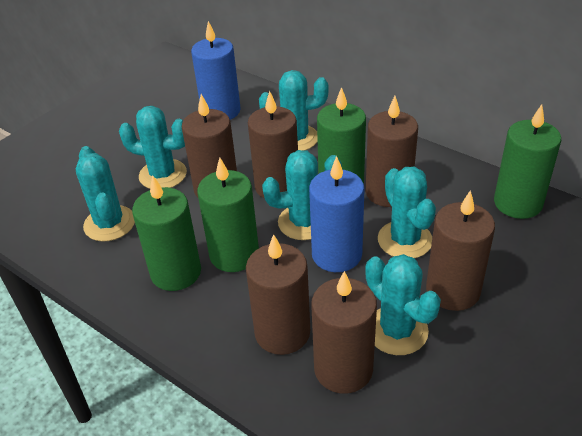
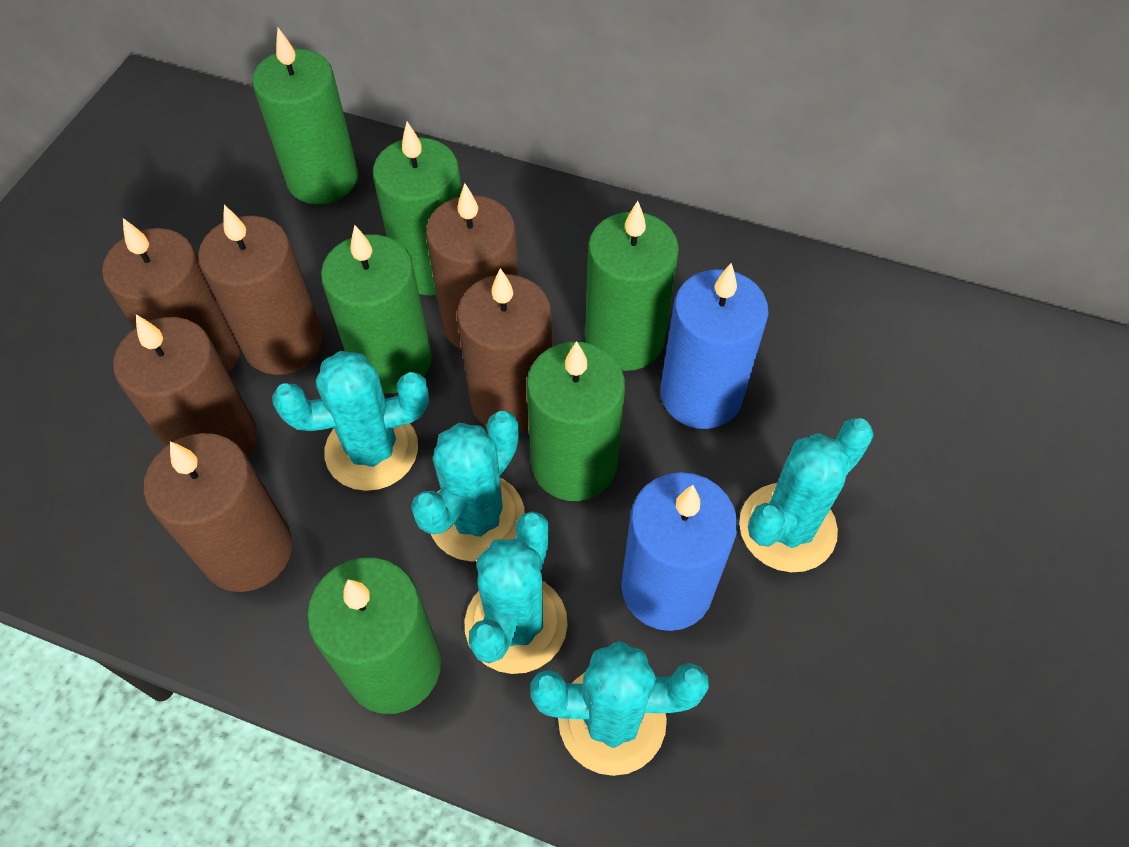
green candle: [132,175,201,291] [197,158,259,272] [317,87,366,184] [494,104,561,219] = 4 -> [252,28,358,205] [307,558,441,714] [321,225,432,394] [373,122,462,296] [526,341,625,501] [585,201,679,371] = 6
turquoise cactus: [76,146,135,242] [119,106,187,189] [259,70,328,151] [262,150,342,240] [365,254,441,355] [378,167,436,258] = 6 -> [272,351,429,491] [411,411,525,562] [465,511,568,674] [530,641,709,776] [739,418,874,572] = 5

